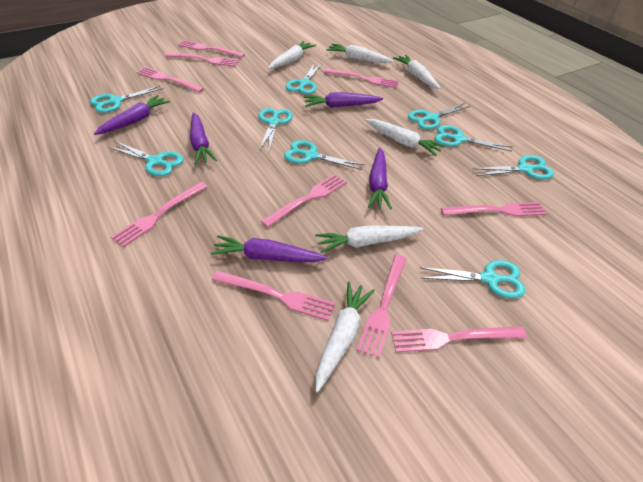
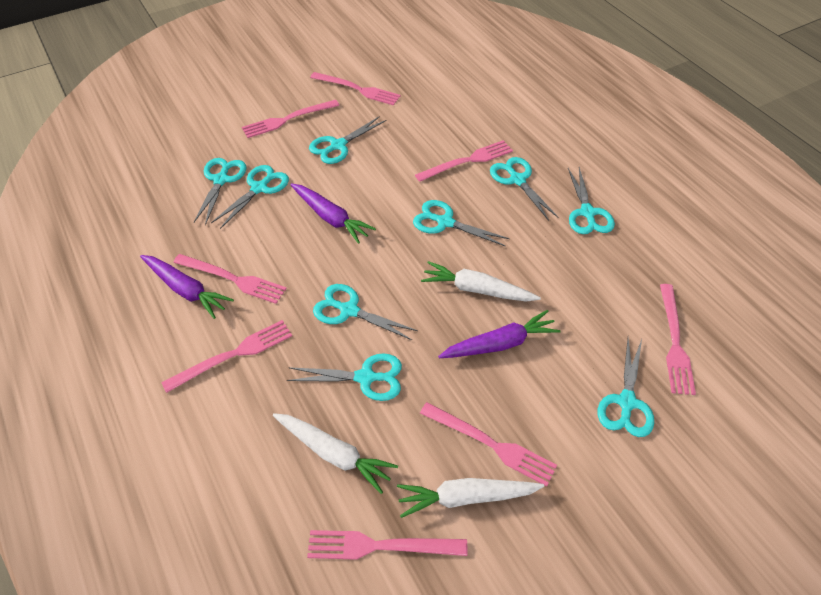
pink fork: [111,182,208,247] [137,67,204,93] [165,53,239,67] [178,40,245,58] [212,271,335,321] [261,174,347,227] [323,68,399,88] [357,255,407,358] [391,326,527,352] [441,202,547,216] = 10 -> [161,320,292,393] [173,254,287,304] [242,100,339,138] [307,530,467,560] [310,72,401,106] [415,140,513,182] [420,402,557,487] [660,284,696,395] = 8
purple carrot: [94,95,170,135] [190,112,217,165] [211,235,327,262] [304,92,383,108] [368,147,392,210] = 5 -> [140,255,234,319] [290,183,376,244] [438,310,561,358] = 3
white carrot: [268,41,316,69] [315,225,423,253] [315,281,375,393] [326,44,394,63] [365,119,445,156] [393,55,440,89] = 6 -> [273,413,398,494] [397,478,544,518] [421,261,541,302] = 3

